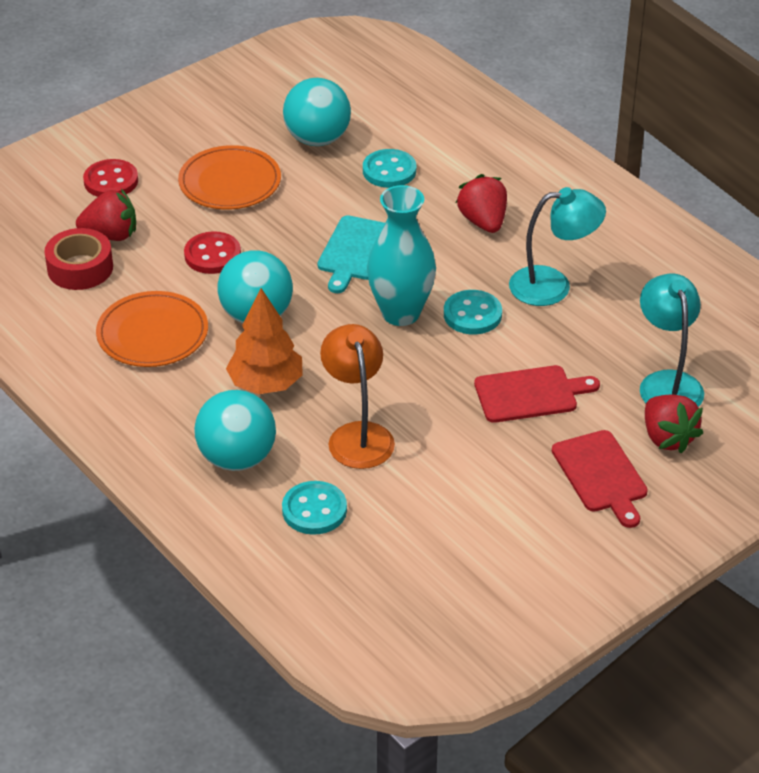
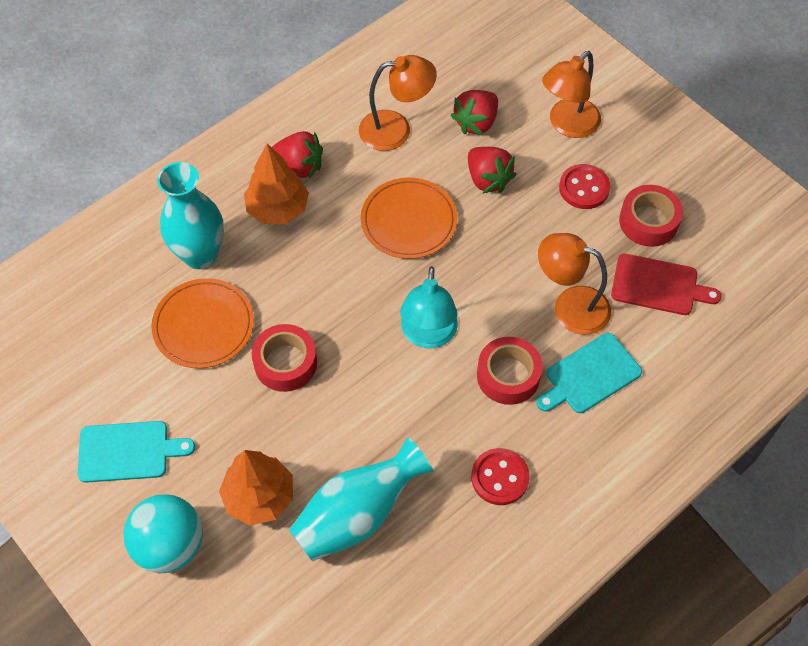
orange lamp: [320,324,395,469] = 1 -> [359,55,437,151] [538,233,611,335] [542,51,601,138] = 3
orange tree: [226,288,303,394] = 1 -> [219,450,293,526] [244,144,309,224] = 2
red cutting board: [474,365,600,423] [552,430,648,528] = 2 -> [611,254,722,315] = 1
red tape: [44,228,113,290] = 1 -> [252,324,317,392] [477,337,543,405] [619,185,683,247] = 3
turquoise ball: [194,390,276,471] [217,250,293,323] [283,78,351,146] = 3 -> [123,494,203,573] = 1
turquoise button: [282,481,347,535] [363,149,416,188] [444,290,502,335] = 3 -> none = 0
turquoise cutting board: [317,215,385,293] = 1 -> [77,421,195,483] [536,333,642,413] = 2
turquoise lamp: [509,187,606,306] [640,273,704,407] = 2 -> [400,266,458,348] = 1
turquoise vase: [367,185,436,326] = 1 -> [157,162,224,269] [289,437,433,561] = 2

